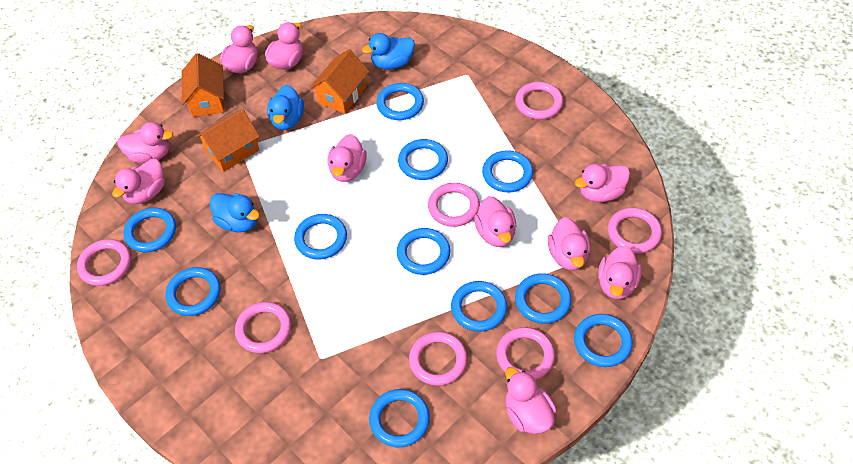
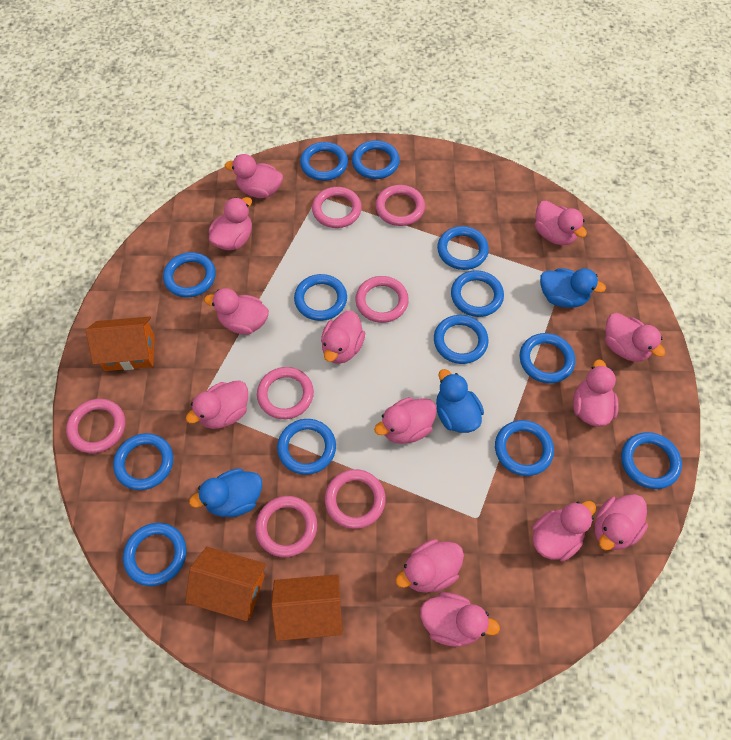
blue ring: [123,207,176,252] [165,267,221,316] [294,214,347,259] [369,389,430,447] [376,83,424,120] [397,228,450,275] [398,139,448,180] [451,281,507,332] [482,150,533,192] [515,273,572,324] [574,314,633,367] = 11 -> [113,433,173,490] [123,523,187,586] [163,252,216,298] [277,419,336,475] [294,274,347,321] [300,142,348,181] [352,140,400,179] [434,315,489,364] [437,226,489,270] [451,270,504,317] [495,420,554,476] [520,333,575,383] [621,432,682,489] = 13
pink duck: [112,159,165,204] [117,122,173,163] [220,25,258,73] [265,22,303,70] [328,134,367,182] [474,196,516,247] [505,367,556,434] [548,217,590,270] [575,164,630,202] [598,245,642,299] = 10 -> [186,381,248,429] [204,288,269,335] [209,197,252,250] [225,154,283,198] [321,311,365,364] [374,397,437,444] [396,539,464,593] [420,592,500,647] [532,501,596,561] [535,200,587,245] [573,359,619,427] [594,494,648,550] [605,313,665,362] = 13

